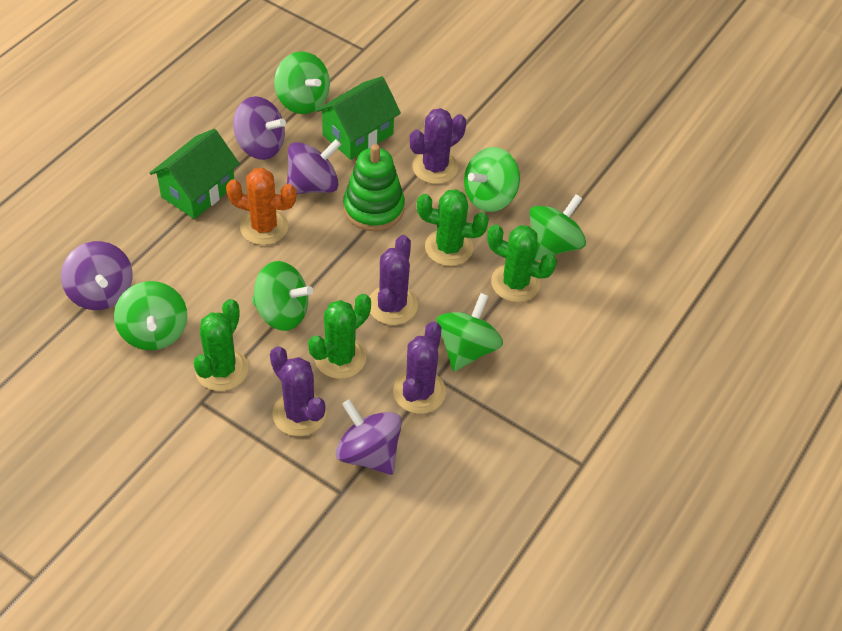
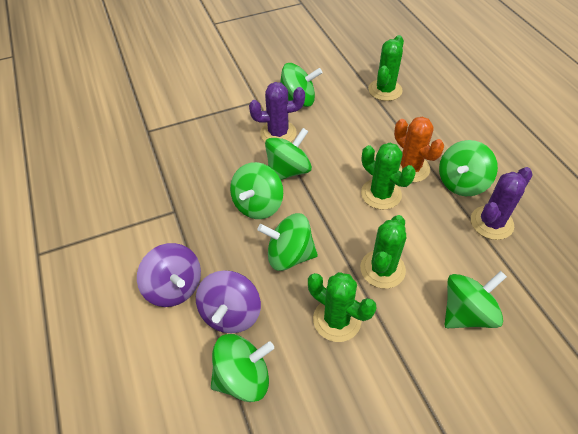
green house: [150,129,240,219] [316,76,401,160] = 2 -> none = 0
green spinning top: [114,281,187,350] [252,261,313,331] [274,52,330,114] [437,293,503,371] [464,147,520,212] [529,194,586,261] = 6 -> [211,334,274,402] [230,162,283,219] [257,213,318,271] [265,128,312,180] [280,63,323,107] [439,140,498,196] [445,271,507,328] = 7
green stacking toy: [343,144,405,231] = 1 -> none = 0
purple cactus: [270,346,326,436] [370,235,418,325] [393,321,446,414] [410,108,466,184] = 4 -> [249,82,305,142] [471,167,533,240] = 2
purple spinning top: [61,241,133,310] [233,96,286,160] [287,139,341,194] [336,399,402,475] = 4 -> [137,243,201,307] [196,270,261,333] = 2

